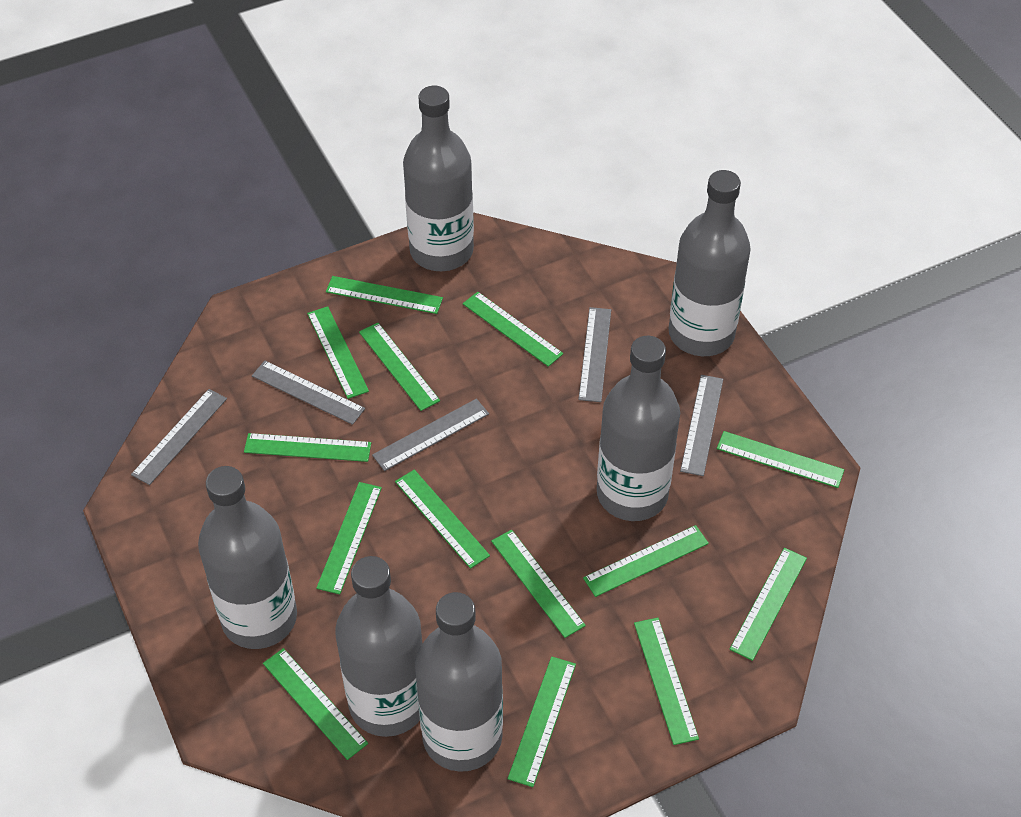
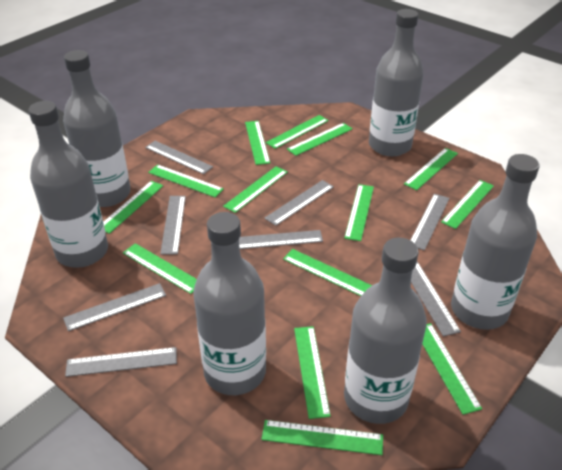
grey ruler: [131,389,227,485] [252,361,365,425] [372,399,489,471] [578,307,611,402] [680,375,723,476] = 5 -> [63,283,166,331] [65,347,177,377] [145,141,213,174] [160,196,186,255] [239,230,323,249] [264,180,334,226] [411,194,450,250] [411,262,461,336] = 8

